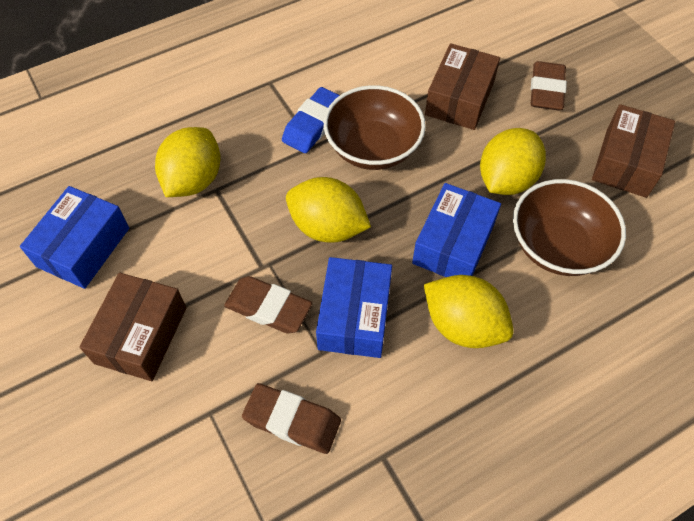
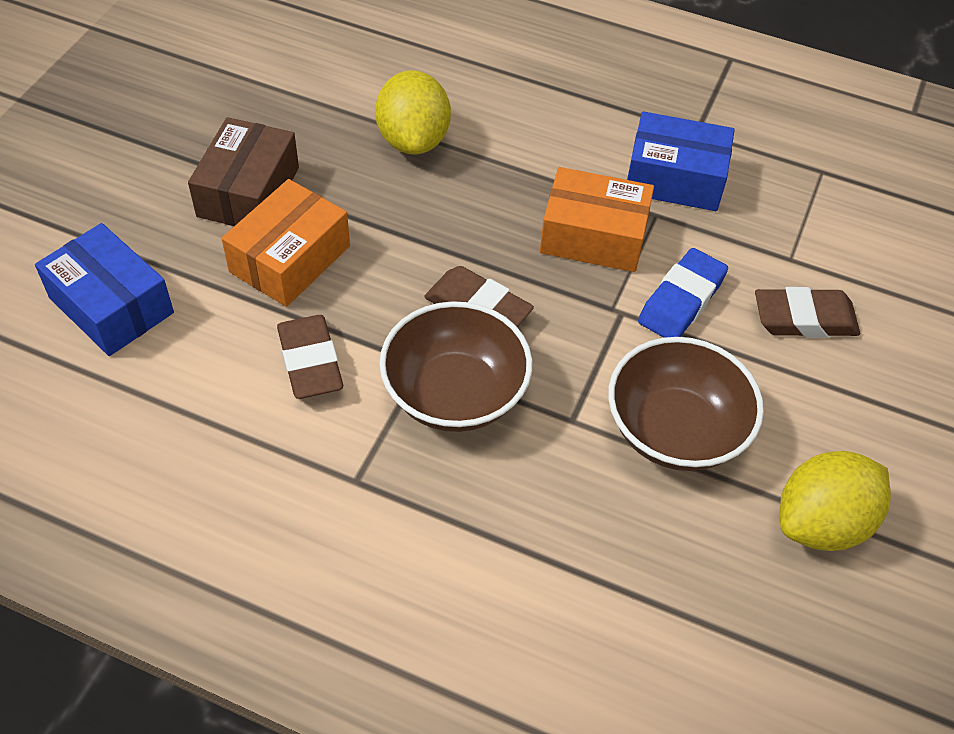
blue box: [20,186,129,289] [316,257,392,358] [412,183,501,277] = 3 -> [35,223,174,356] [627,111,735,211] = 2
brown box: [80,273,187,381] [425,43,500,130] [592,104,675,198] = 3 -> [188,117,299,226] = 1
orange box: none = 0 -> [221,179,350,307] [540,167,654,272] = 2
yellow lemon: [155,127,220,197] [286,177,371,243] [424,275,514,348] [480,128,546,195] = 4 -> [375,70,451,155] [780,451,891,551] = 2

